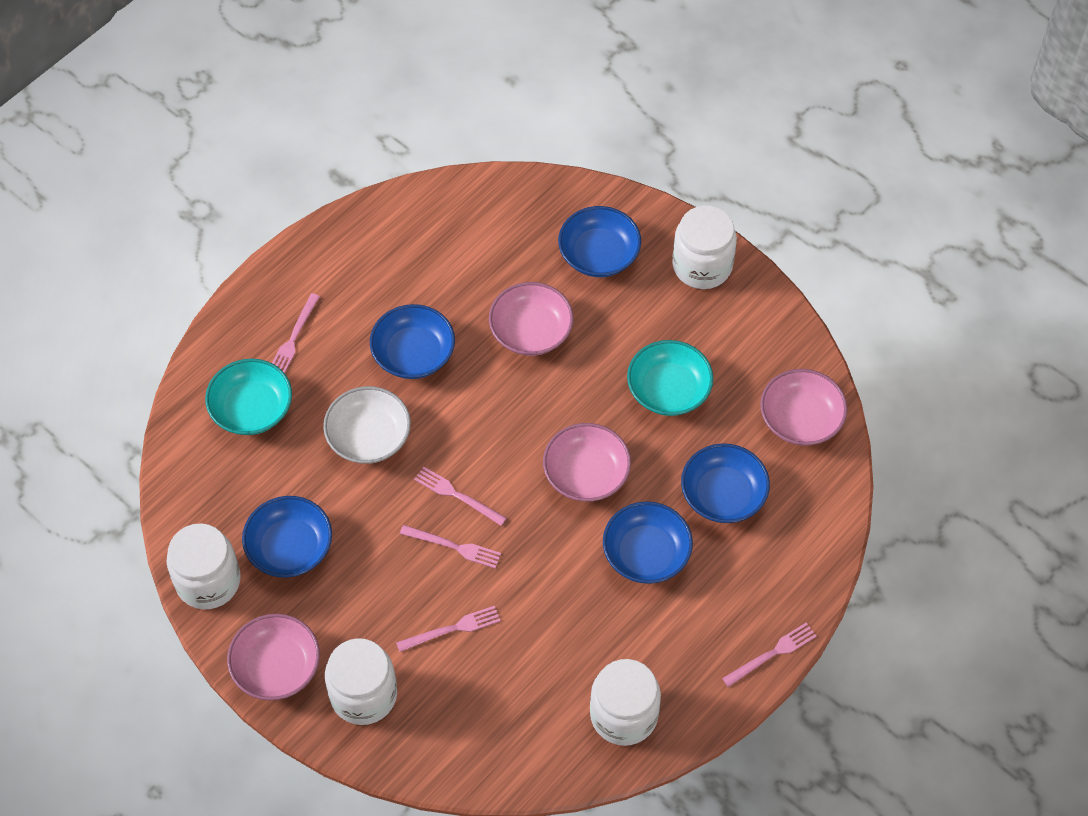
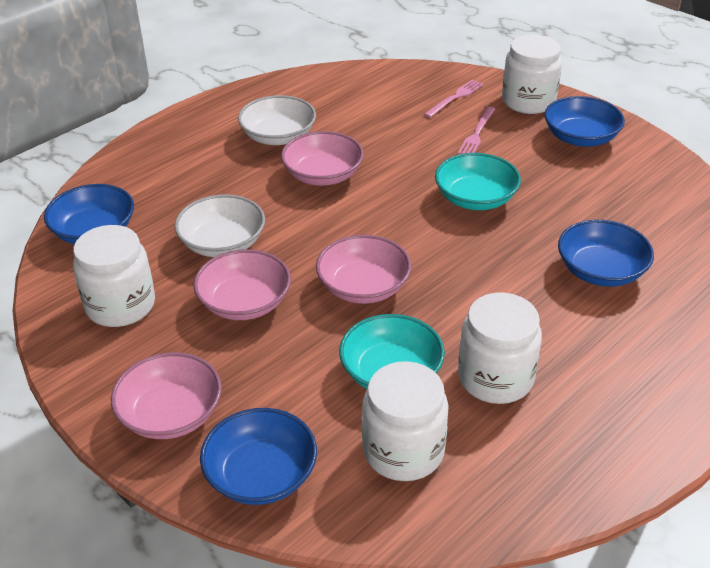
blue bowl: [242,496,332,578] [370,304,455,379] [558,206,641,277] [603,501,693,584] [681,443,770,523] = 5 -> [44,184,134,244] [200,408,317,505] [544,96,625,147] [558,220,654,287] = 4
pink fork: [272,293,320,373] [396,606,500,652] [400,525,501,568] [414,467,507,526] [722,623,817,687] = 5 -> [424,80,484,118] [458,107,495,154] = 2
white bowl: [323,386,411,464] = 1 -> [175,194,265,257] [238,95,316,145] = 2

